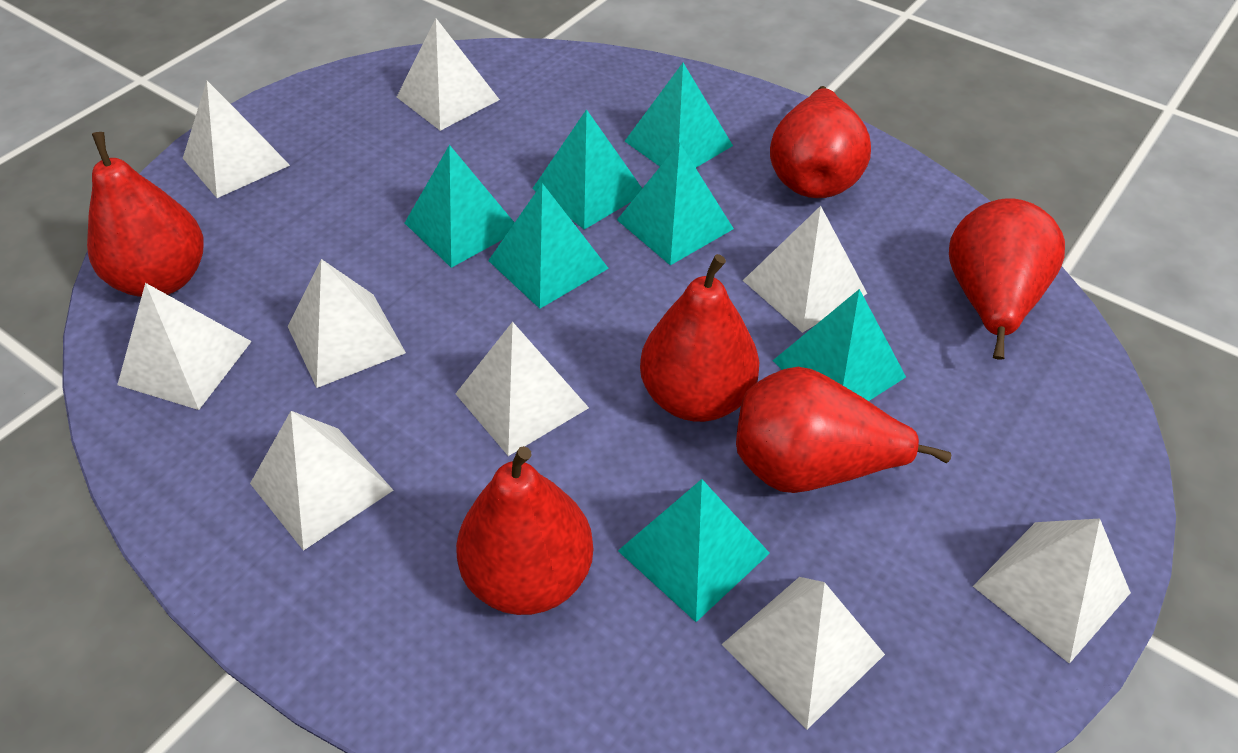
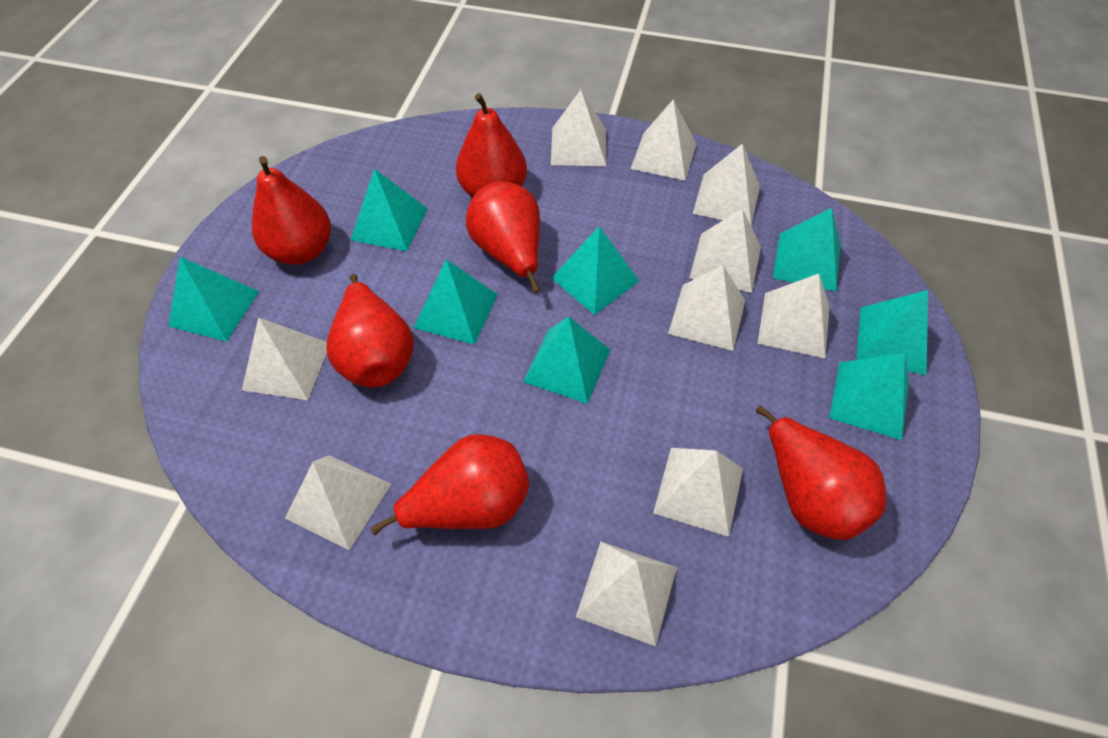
turquoise pyramid: [405,145,515,268] [488,183,609,309] [532,109,642,230] [617,143,734,265] [618,479,770,622] [625,63,733,168] [773,289,906,401] = 7 -> [168,257,259,342] [351,169,428,251] [414,259,498,345] [523,317,610,404] [551,226,639,315] [773,208,841,292] [829,353,909,440] [857,290,928,375] = 8
white pyramid: [117,283,252,410] [183,81,290,198] [250,411,393,551] [288,259,406,388] [397,18,500,131] [455,322,589,456] [722,577,885,729] [743,206,867,333] [973,518,1131,664] = 9 -> [242,317,327,400] [285,455,391,550] [551,90,606,166] [576,542,677,646] [630,99,697,181] [653,448,743,537] [668,265,745,351] [689,209,761,293] [693,144,760,225] [758,274,830,358] = 10

